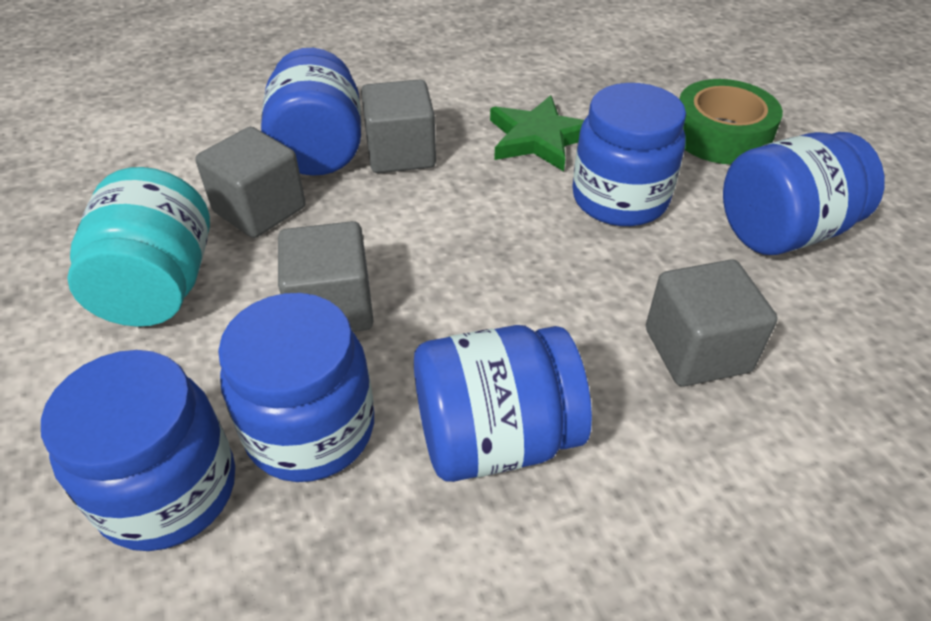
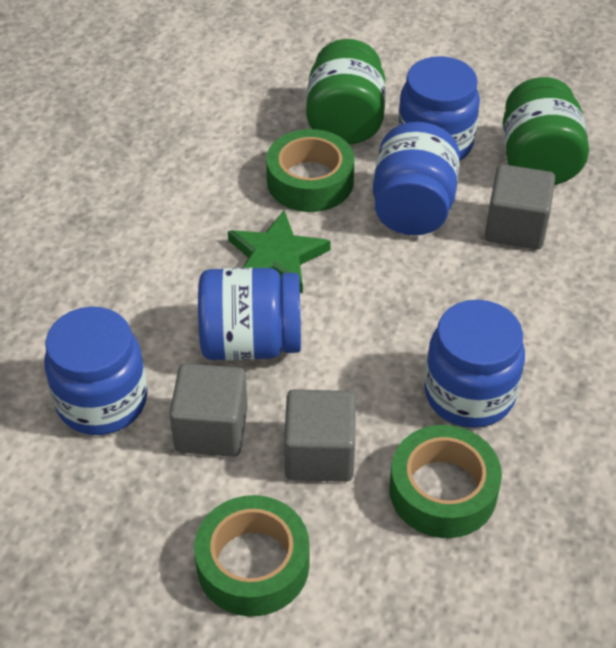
blue jar: [41,350,235,551] [218,293,374,482] [261,48,361,176] [414,325,592,482] [572,83,686,226] [723,132,885,255] = 6 -> [44,307,147,435] [198,268,301,360] [373,122,460,235] [398,56,480,161] [424,300,525,428] = 5
green jar: none = 0 -> [306,39,386,145] [503,77,589,185] = 2
green tape: [680,79,783,164] = 1 -> [194,495,309,617] [266,129,355,212] [390,425,502,538] = 3
grey cube: [196,127,306,238] [278,221,373,332] [361,80,436,173] [646,259,778,386] = 4 -> [169,363,248,457] [284,389,356,482] [485,164,555,249] = 3
turquoise jar: [67,167,210,327] = 1 -> none = 0

